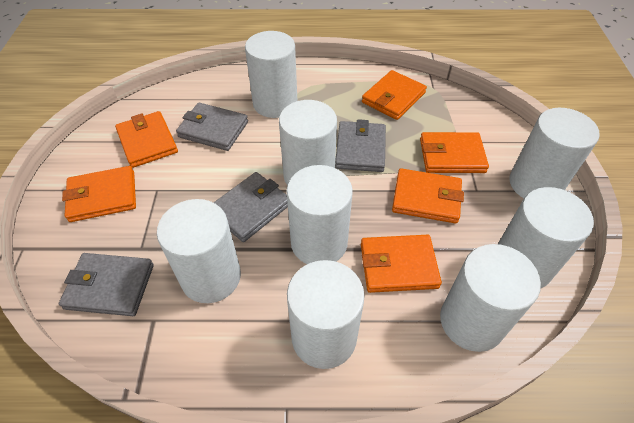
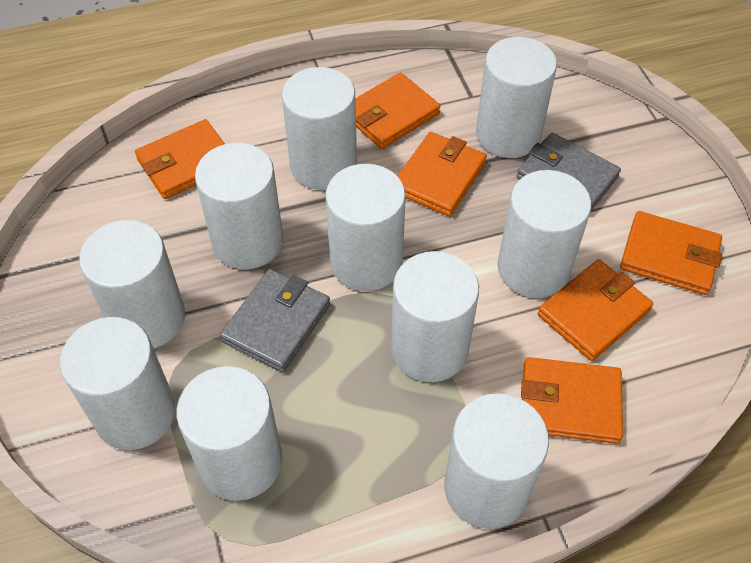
grey wallet: [59,253,154,316] [176,103,248,151] [214,172,288,242] [335,119,386,172] = 4 -> [220,269,330,372] [516,132,621,211] = 2
white cylinder: [157,199,241,303] [245,31,297,118] [279,100,337,185] [286,165,353,264] [287,260,365,369] [440,244,541,352] [498,187,594,289] [509,108,600,198] = 8 -> [60,317,176,450] [79,220,185,348] [177,366,282,501] [195,143,283,269] [282,67,357,190] [326,164,406,291] [391,251,479,382] [444,393,549,529] [476,37,557,158] [498,170,591,298] = 10

